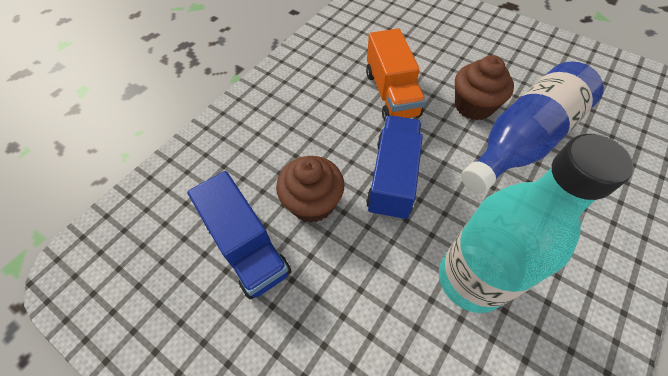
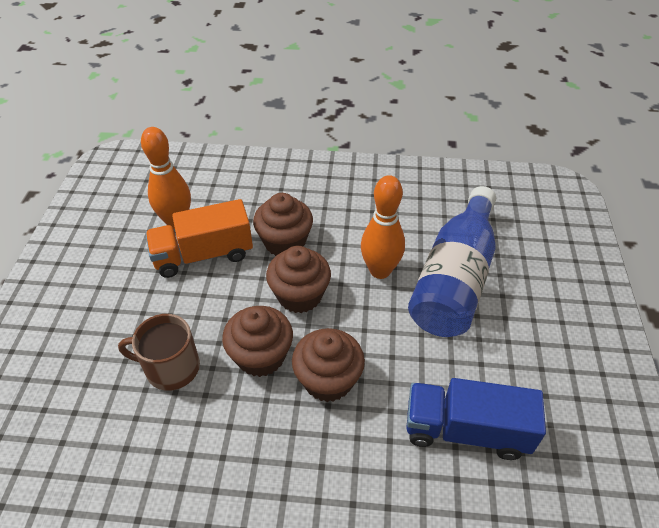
blue truck: [187,171,291,299] [366,116,423,220] = 2 -> [406,378,546,460] = 1
brown cupcake: [276,156,344,223] [455,55,514,120] = 2 -> [222,306,293,377] [253,193,313,256] [266,246,331,313] [292,328,365,402] = 4
brown mug: none = 0 -> [118,314,200,391] = 1
orange bowling pin: none = 0 -> [141,127,191,229] [361,175,405,279] = 2
turquoise bottle: [439,134,634,313] = 1 -> none = 0

